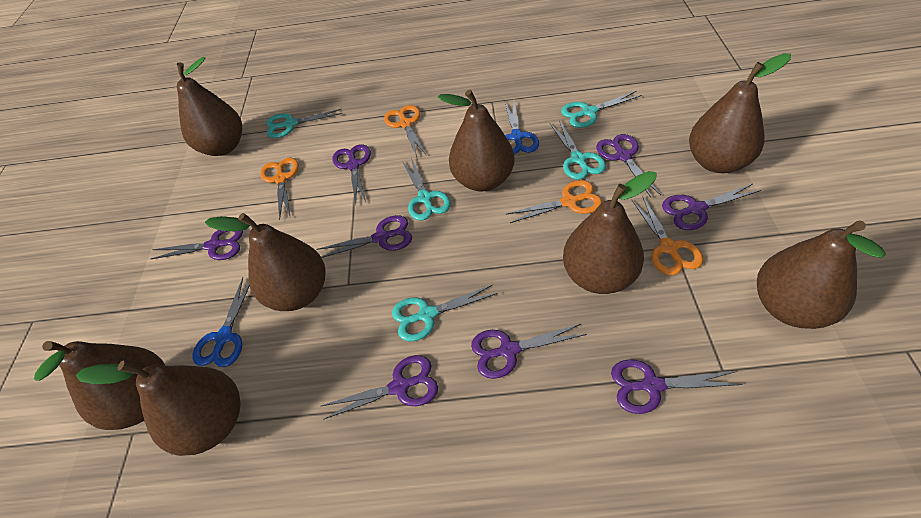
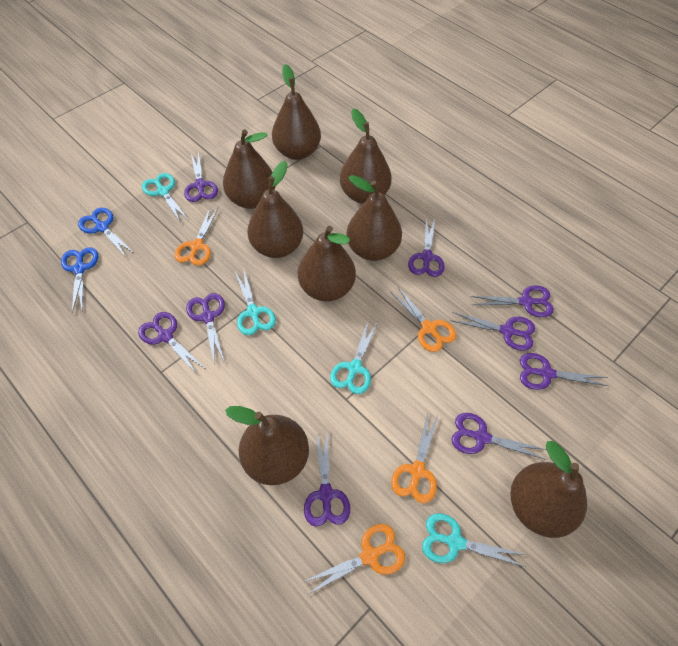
purple scissors: [151,230,243,260] [317,215,412,258] [321,355,438,420] [332,144,371,205] [471,324,586,379] [596,134,661,197] [611,359,742,414] [662,184,761,230] = 8 -> [138,312,206,374] [184,151,218,202] [186,293,225,365] [304,431,350,527] [408,218,445,277] [450,312,535,351] [451,413,546,460] [471,285,554,317] [520,353,608,390] = 9
turquoise scissors: [266,109,342,138] [392,284,498,341] [402,158,451,221] [550,120,606,180] [561,91,642,128] = 5 -> [142,173,188,222] [235,267,276,335] [330,319,377,394] [422,513,527,567] = 4

